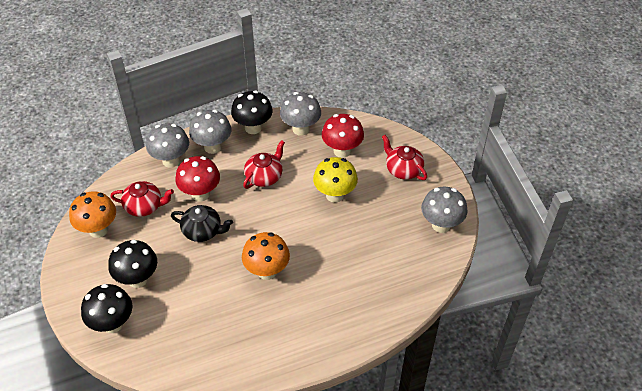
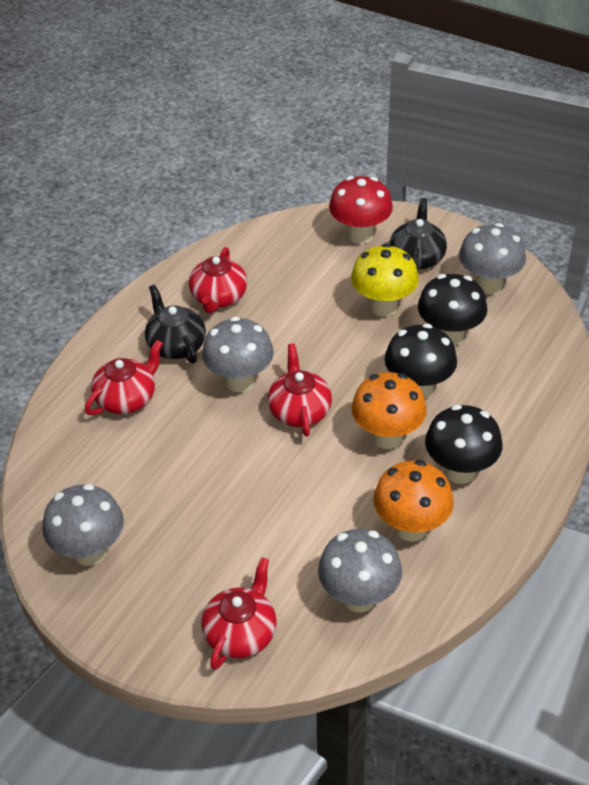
black teapot: [171,205,233,242] = 1 -> [145,285,206,364] [390,198,447,271] = 2
red mushroom: [175,156,220,202] [322,114,364,158] = 2 -> [329,176,393,244] = 1
red teapot: [110,181,174,217] [243,140,285,189] [382,135,427,180] = 3 -> [85,340,163,415] [189,247,247,313] [201,557,277,670] [268,344,332,437] = 4

